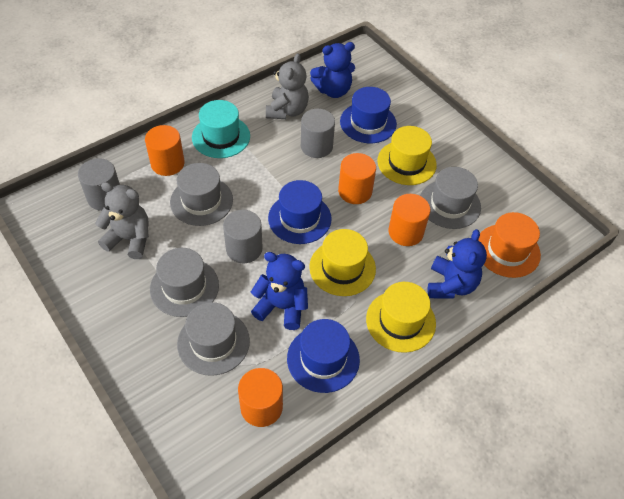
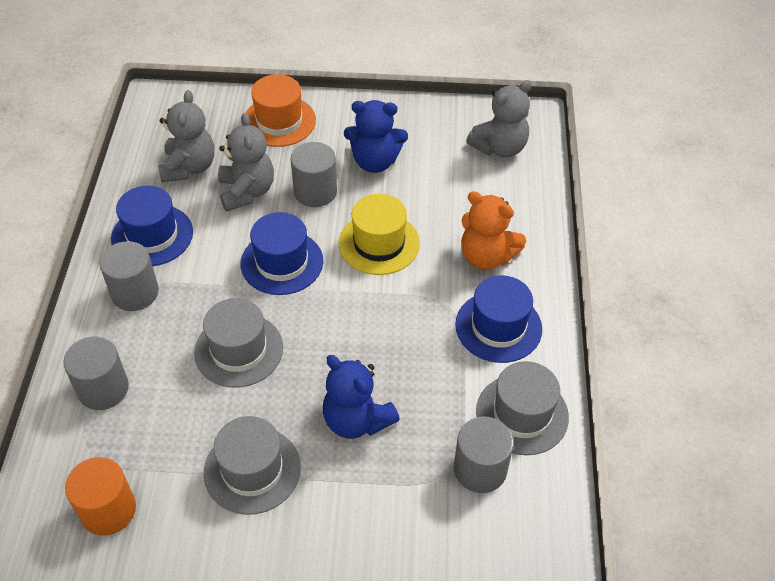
blue teddy bear: [251,252,308,330] [310,42,355,98] [428,229,487,299] = 3 -> [323,355,400,439] [344,100,408,173] = 2
grey cylinder: [78,158,120,211] [223,210,263,263] [301,109,335,158] = 3 -> [63,336,129,410] [100,241,159,311] [291,142,337,207] [454,416,514,493] = 4
grey hat: [150,248,219,317] [170,163,233,226] [177,302,250,376] [420,167,481,229] = 4 -> [194,298,283,388] [204,416,301,515] [476,361,569,455] = 3
grey teddy bear: [95,182,149,259] [266,53,309,119] = 2 -> [158,90,215,182] [218,113,274,212] [466,80,532,158] = 3
orange cylinder: [145,125,185,176] [238,368,283,427] [338,153,376,204] [388,194,430,246] = 4 -> [65,457,136,536] = 1
orange teddy bear: none = 0 -> [461,191,526,270] = 1
turquoise hat: [192,100,250,158] = 1 -> none = 0
yellow hat: [309,229,376,296] [366,282,436,353] [377,126,437,185] = 3 -> [338,194,420,275] = 1

